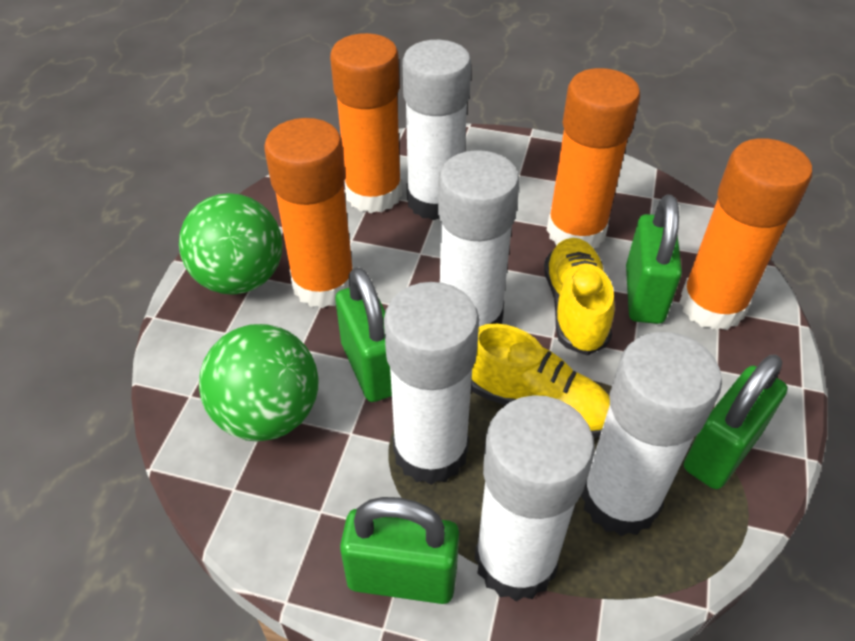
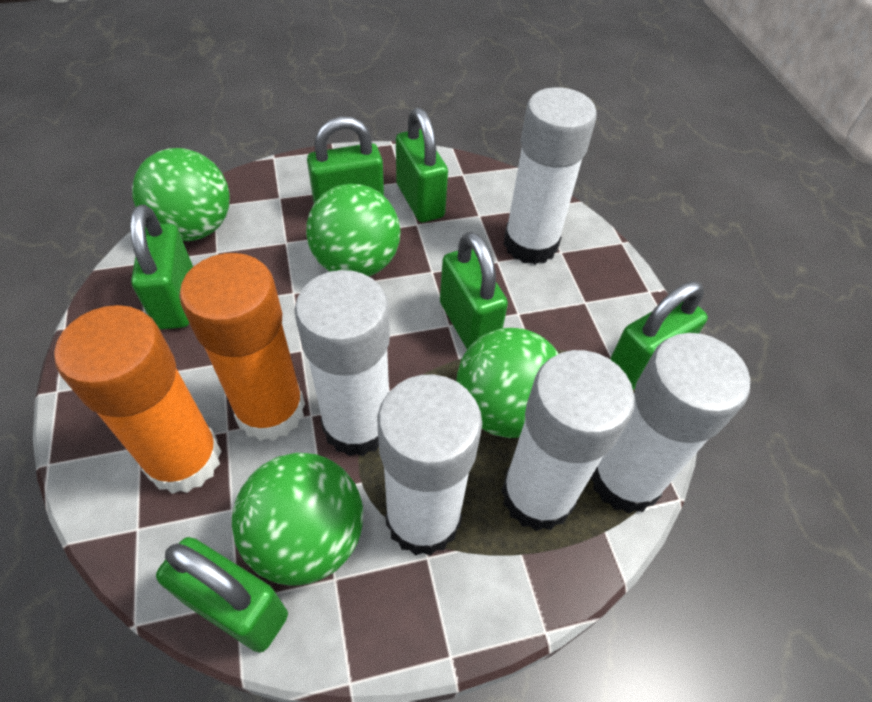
green ball: [179,193,283,295] [199,324,318,442] = 2 -> [132,148,230,241] [232,453,363,586] [306,184,401,276] [456,328,559,438] = 4
green padlock: [335,267,392,402] [340,497,459,604] [626,195,682,324] [684,355,787,489] = 4 -> [130,205,193,330] [156,537,288,653] [307,117,384,203] [396,108,448,222] [440,232,508,349] [610,281,708,390] = 6
orange glue stick: [264,118,353,308] [330,33,402,213] [547,68,640,248] [679,138,812,331] = 4 -> [54,305,222,494] [179,253,305,441] = 2
yellow shoe: [471,323,610,438] [544,238,615,356] = 2 -> none = 0

